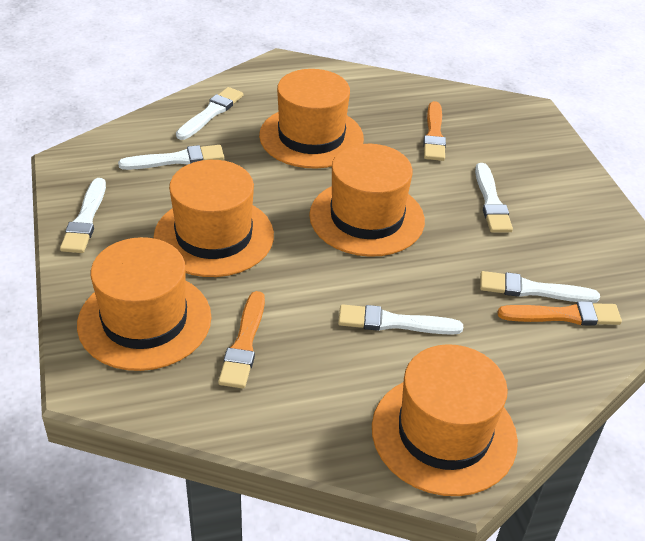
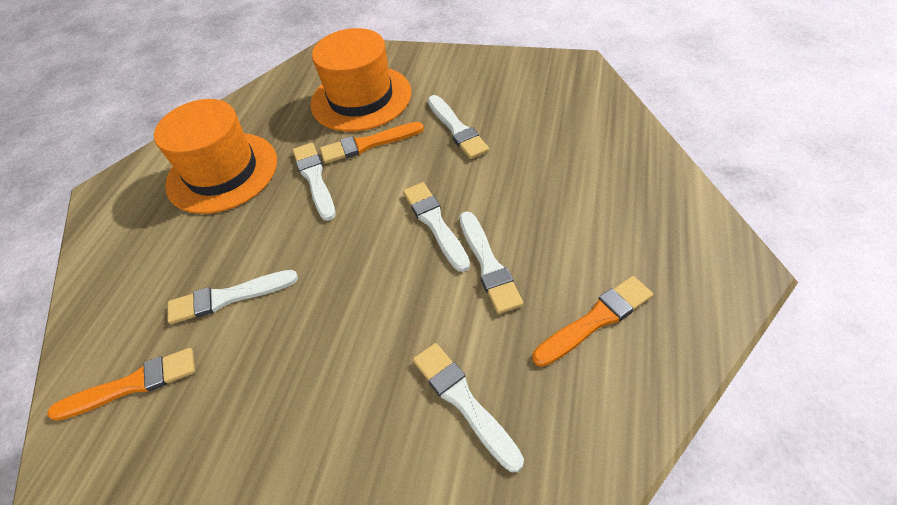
orange hat: [77,237,211,371] [153,160,274,277] [259,69,364,169] [309,144,425,257] [372,344,518,496] = 5 -> [154,99,277,214] [310,28,411,132] = 2

